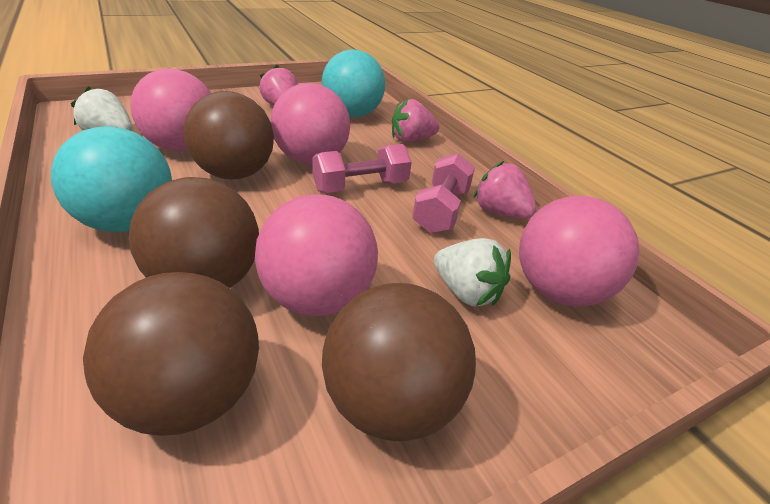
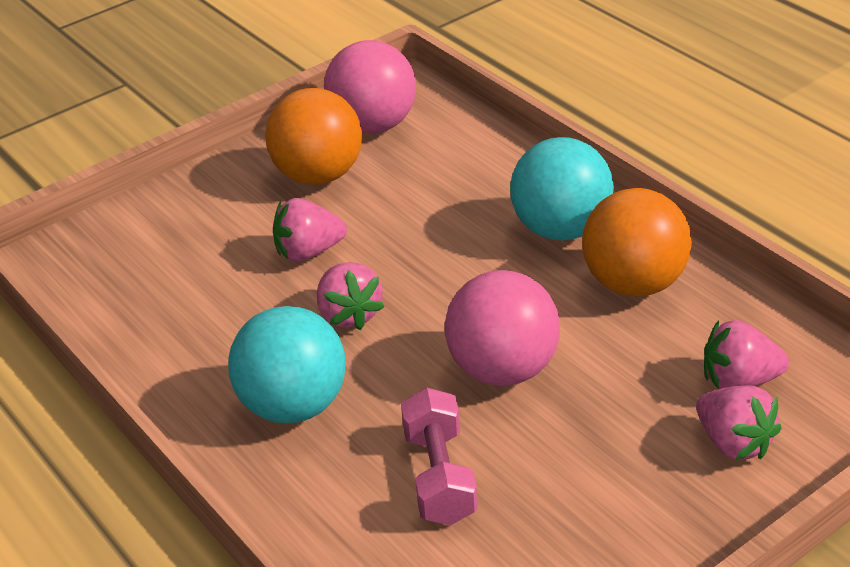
brown ball: [83,272,259,436] [129,177,259,288] [183,91,274,179] [322,283,476,441] = 4 -> none = 0
orange ball: none = 0 -> [265,88,362,185] [582,188,692,297] = 2
pink ball: [130,69,211,152] [255,194,378,316] [271,83,350,165] [519,196,639,307] = 4 -> [324,40,416,133] [445,270,560,386] = 2
pink dumbbell: [312,144,412,193] [412,153,475,234] = 2 -> [401,387,478,525] = 1
pink strawberry: [259,65,298,106] [392,99,440,142] [473,161,536,219] = 3 -> [273,198,347,262] [317,262,385,330] [696,385,781,460] [704,320,789,389] = 4
white strawberry: [71,86,133,131] [434,238,511,306] = 2 -> none = 0

